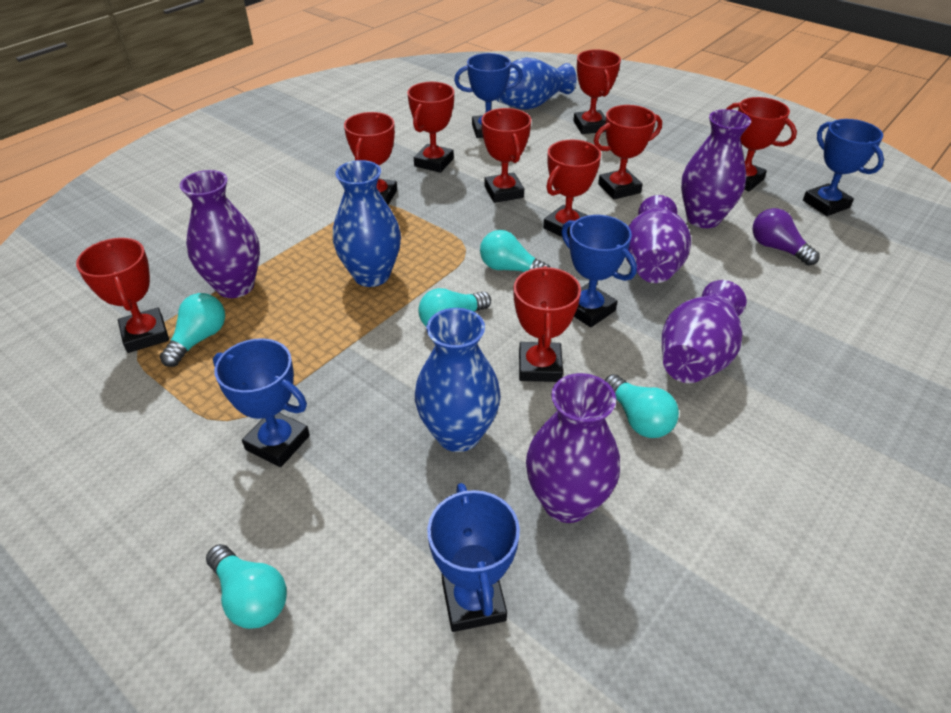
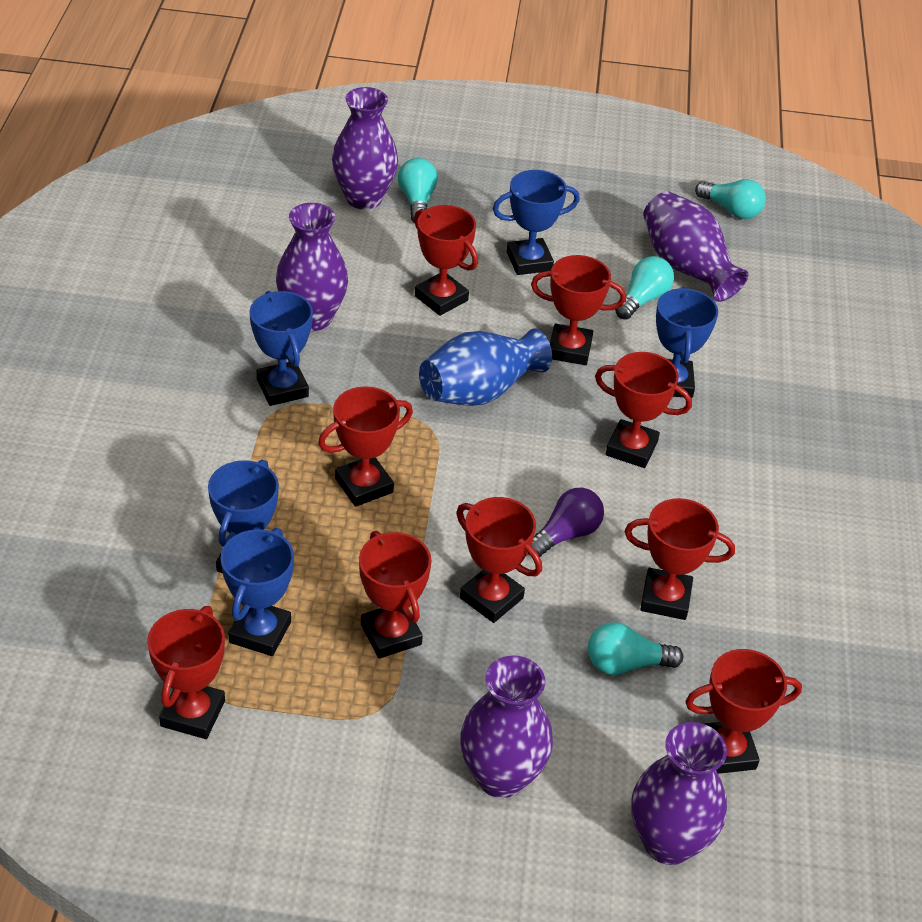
blue vase: [333,160,401,287] [415,308,501,452] [496,58,577,110] = 3 -> [419,329,552,406] = 1
turquoise light bulb: [160,293,225,367] [206,544,287,629] [418,288,491,326] [480,230,551,272] [605,374,679,438] = 5 -> [398,158,438,223] [588,622,683,675] [615,256,674,320] [695,179,766,219] = 4

